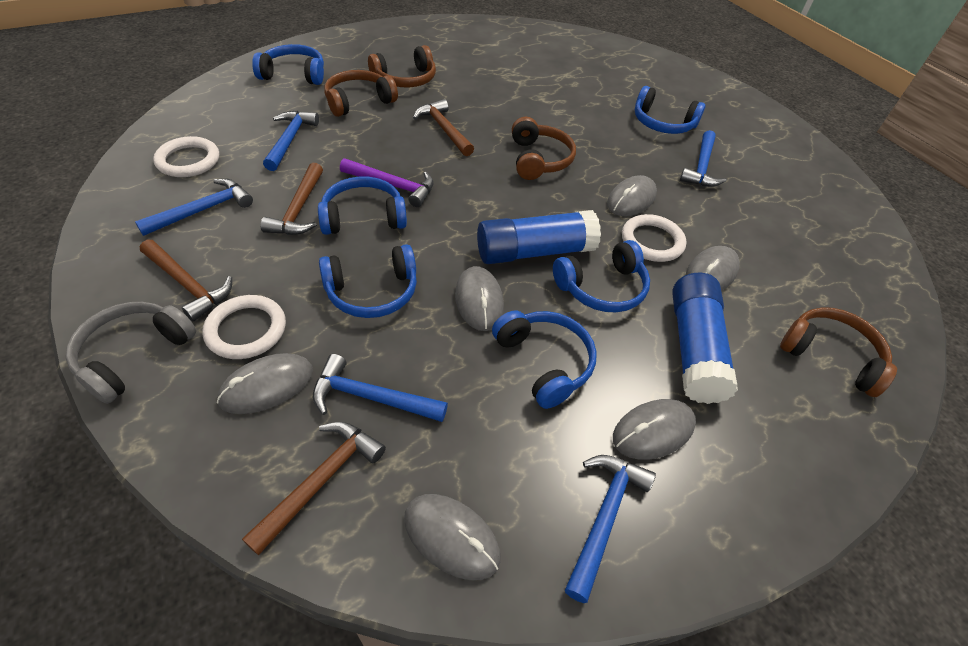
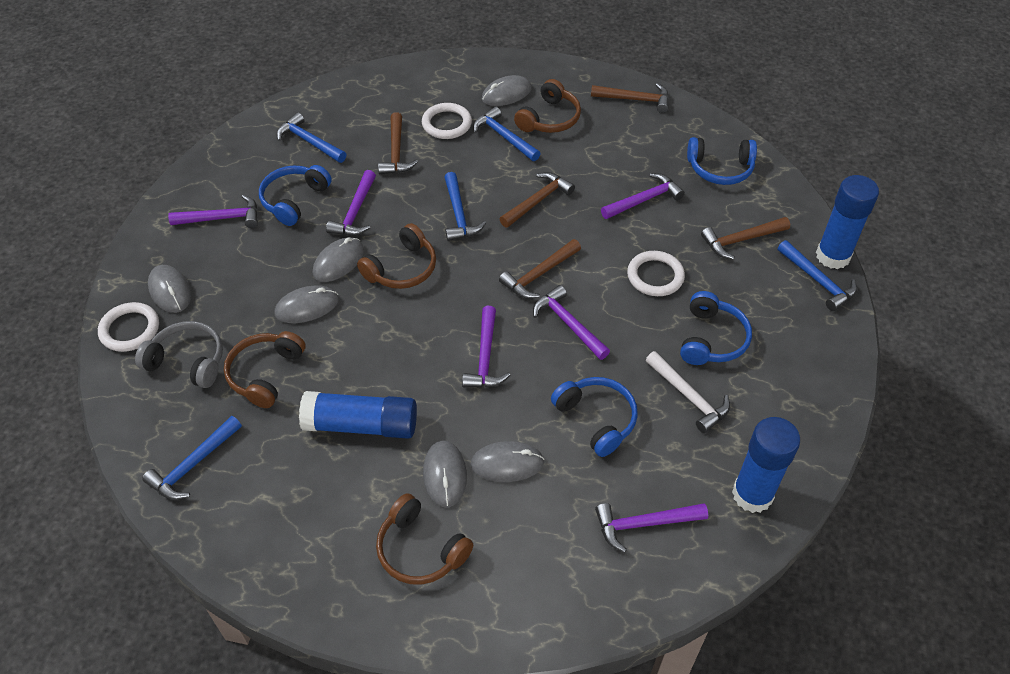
blue glue stick: [477,210,601,264] [672,272,738,404] = 2 -> [299,391,417,439] [732,417,800,513] [816,175,879,269] = 3
blue headphones: [252,44,324,85] [318,176,407,235] [319,244,417,318] [492,310,597,409] [553,240,650,312] [635,86,706,134] = 6 -> [259,165,332,226] [551,377,638,457] [680,291,752,365] [687,137,757,185] = 4
brown hammer: [140,240,232,322] [242,422,386,556] [261,163,323,235] [413,99,474,156] = 4 -> [378,112,418,174] [499,239,581,299] [500,172,575,228] [591,83,669,113] [701,217,790,259] = 5
purple hammer: [340,158,434,207] = 1 -> [168,195,258,228] [326,170,376,236] [462,306,510,387] [533,285,610,360] [595,503,708,553] [601,173,685,219] = 6
white hammer: none = 0 -> [646,351,730,433] = 1

